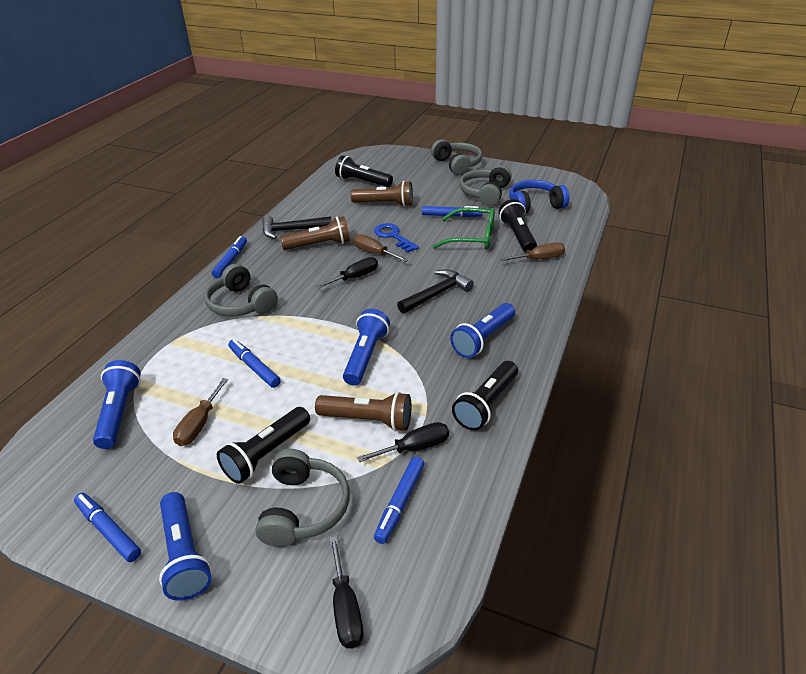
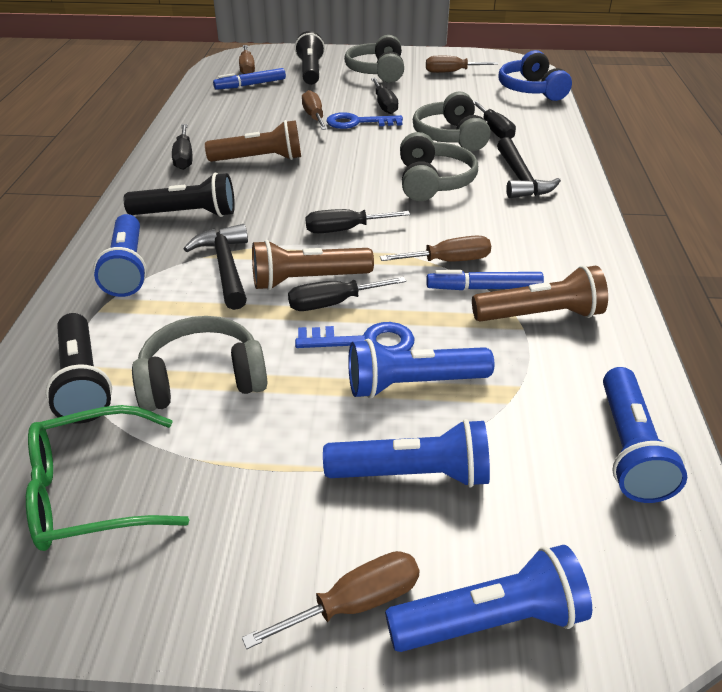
black flashlight: [217,407,310,484] [335,155,393,187] [452,361,518,431] [499,199,537,253] = 4 -> [46,313,112,423] [124,173,235,217] [295,31,325,85] = 3
black screwdriver: [316,257,378,289] [329,536,363,648] [357,422,449,462] = 3 -> [172,124,192,170] [288,277,406,311] [305,209,410,233] [371,78,398,114] [473,101,516,139] = 5
blue flashlight: [93,360,141,449] [159,492,212,601] [343,309,390,385] [450,303,515,358] = 4 -> [93,214,147,297] [323,419,490,488] [348,339,494,398] [385,545,592,652] [603,367,687,503] = 5
blue key: [374,223,419,253] = 1 -> [295,322,415,352] [327,112,403,129] = 2
blue marker: [74,493,141,562] [212,236,247,278] [228,339,281,388] [374,457,424,544] [422,206,482,217] = 5 -> [213,68,286,90] [426,270,544,290] = 2
brown screwdriver: [173,378,228,446] [353,234,408,262] [500,242,565,261] = 3 -> [239,45,255,74] [242,551,420,649] [302,90,328,130] [380,236,491,262] [426,56,498,73] = 5

